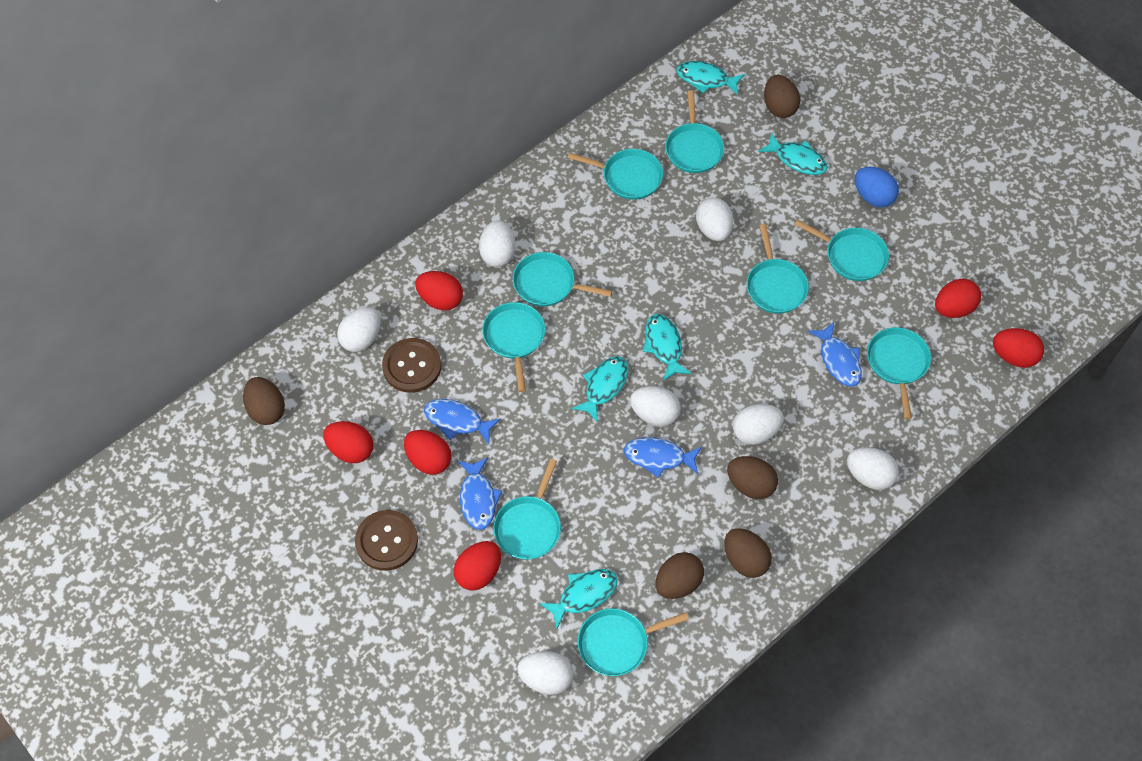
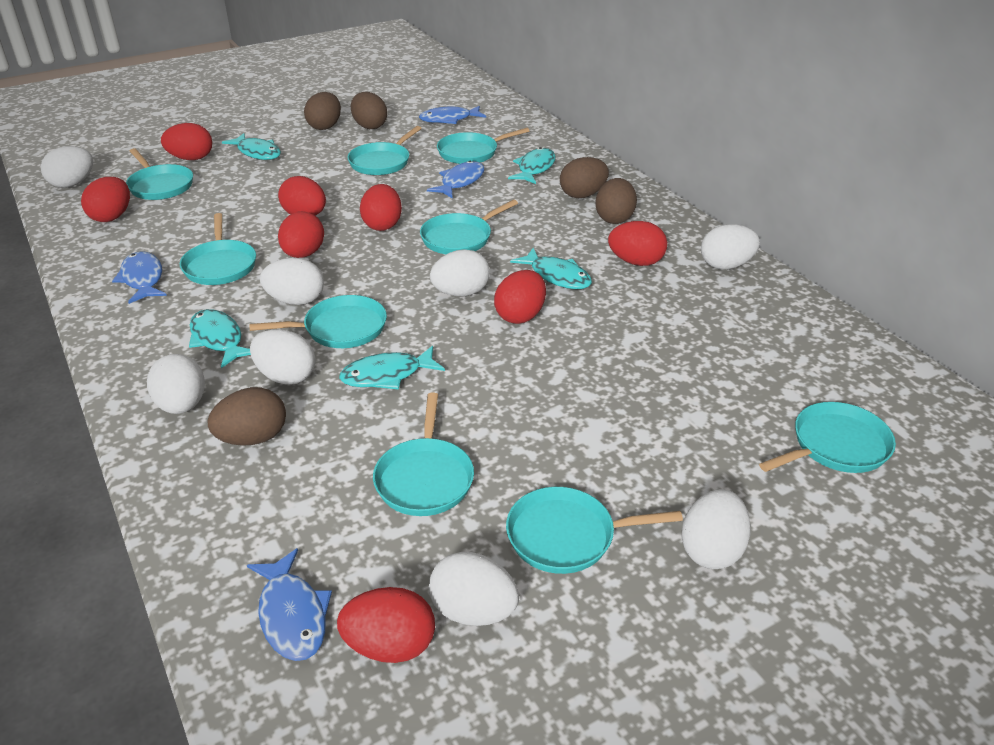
blue egg: [855,167,899,208] = 1 -> none = 0
brown button: [355,510,418,571] [382,338,441,393] = 2 -> none = 0
red egg: [323,421,373,463] [404,430,451,475] [415,271,463,310] [454,541,501,590] [935,279,981,318] [993,328,1044,368] = 6 -> [81,177,130,222] [161,123,212,160] [278,176,326,216] [278,211,324,258] [337,587,435,663] [360,184,402,231] [494,270,546,324] [608,221,667,266] = 8
white egg: [337,307,381,352] [479,220,516,267] [517,651,574,695] [630,386,681,427] [696,198,733,241] [733,404,784,445] [847,447,899,490] = 7 -> [41,146,93,188] [147,354,205,414] [250,329,316,385] [260,258,324,305] [429,552,519,626] [430,249,490,296] [682,489,751,569] [701,224,760,270] = 8

